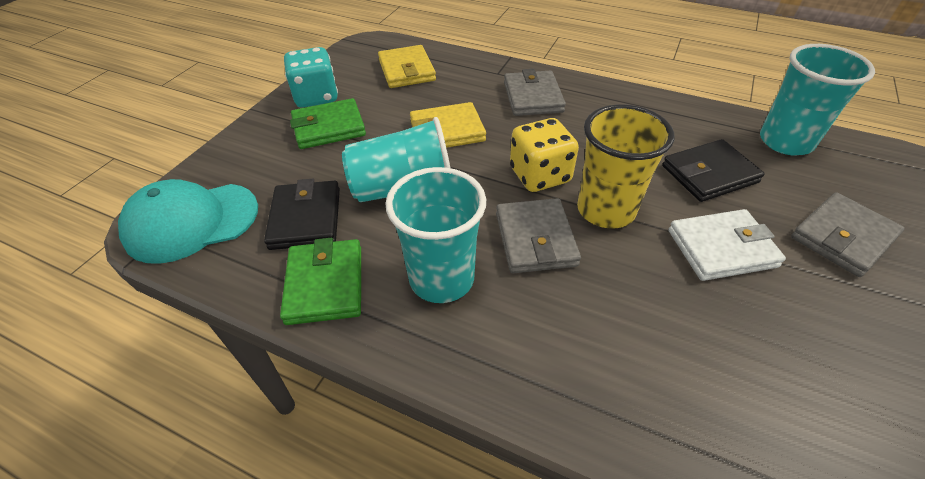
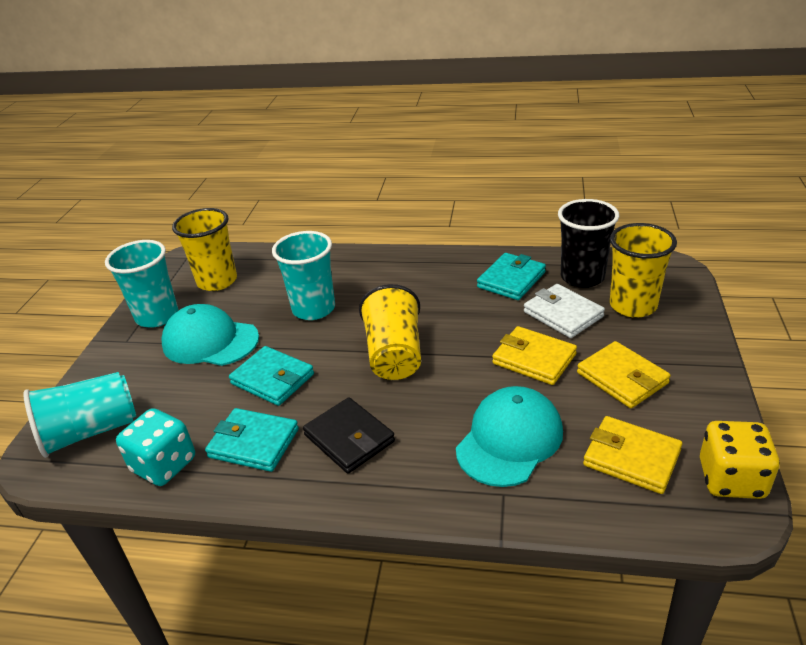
black cup: none = 0 -> [558,199,619,288] = 1
black wallet: [264,179,340,250] [662,139,765,202] = 2 -> [303,397,395,474] = 1
green wallet: [280,238,361,325] [290,98,366,149] = 2 -> none = 0
grey wallet: [496,198,581,273] [504,69,566,116] [791,192,905,277] = 3 -> none = 0
turquoise cap: [118,179,258,264] = 1 -> [161,304,259,366] [456,386,563,487] = 2
turquoise wallet: none = 0 -> [205,408,299,472] [229,346,314,406] [477,253,546,300] = 3
yellow cup: [577,104,674,228] = 1 -> [172,208,237,291] [359,284,421,380] [610,223,677,318] = 3
yellow wallet: [378,45,436,88] [410,102,486,148] = 2 -> [492,326,577,385] [577,341,671,408] [583,416,682,494] = 3

